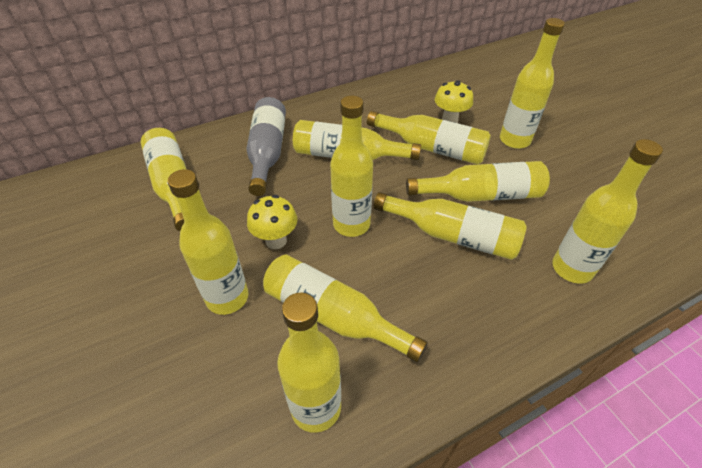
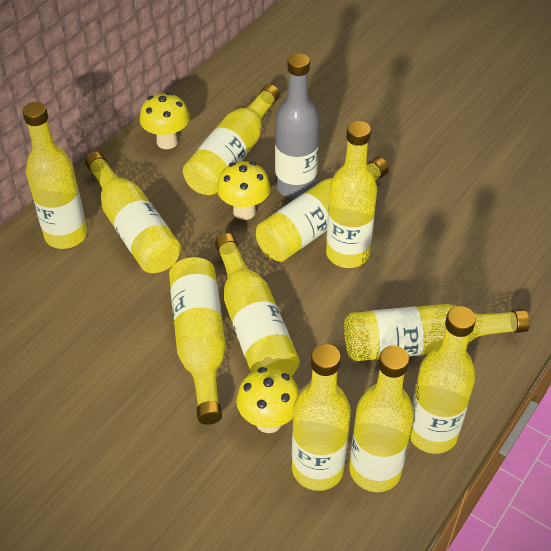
yellow mushroom: [247,195,297,249] [435,80,473,123] = 2 -> [140,92,190,149] [217,161,270,220] [236,367,300,433] = 3

